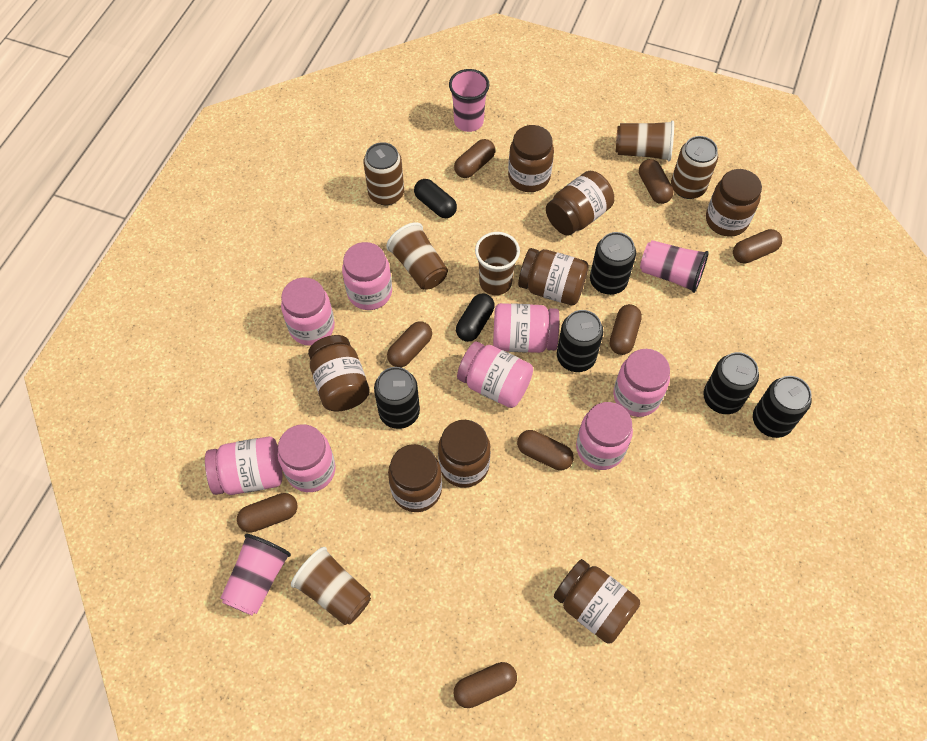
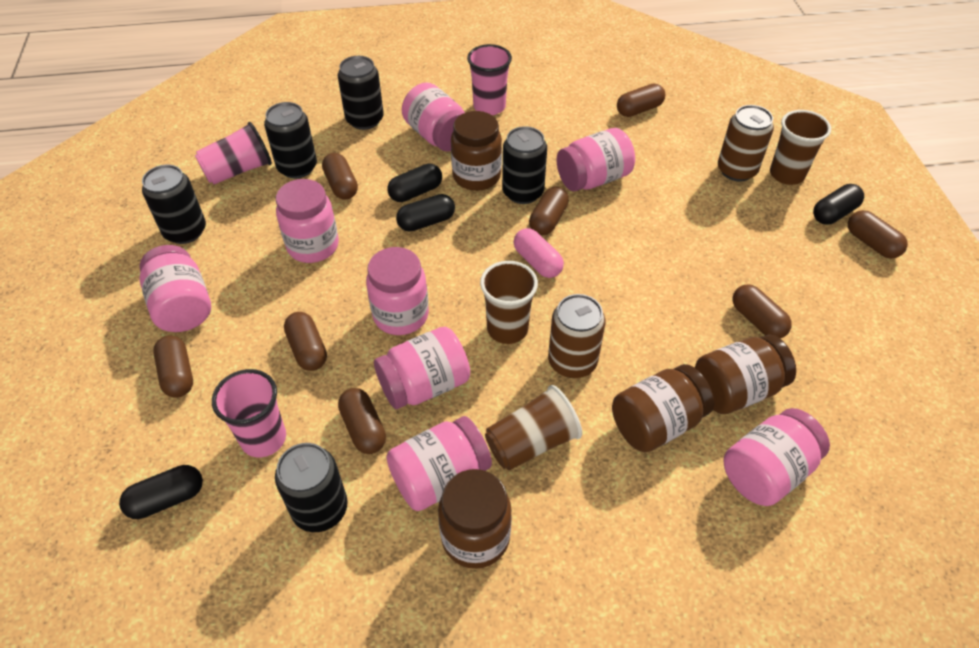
black capsule: [414,179,457,218] [456,293,495,342] = 2 -> [119,465,203,519] [387,163,442,202] [396,194,455,232] [813,184,864,225] = 4
brown cup: [291,547,371,625] [386,222,448,290] [475,232,520,295] [616,120,674,162] = 4 -> [480,261,538,344] [485,385,582,470] [770,110,831,185] = 3
brown jar: [308,335,370,411] [388,444,442,512] [438,420,491,488] [508,125,554,192] [518,248,588,305] [546,171,614,236] [554,559,640,644] [706,169,762,237] = 8 -> [438,469,512,569] [451,111,502,191] [612,364,714,452] [695,334,796,414] = 4
pink capsule: none = 0 -> [514,228,564,278] = 1

